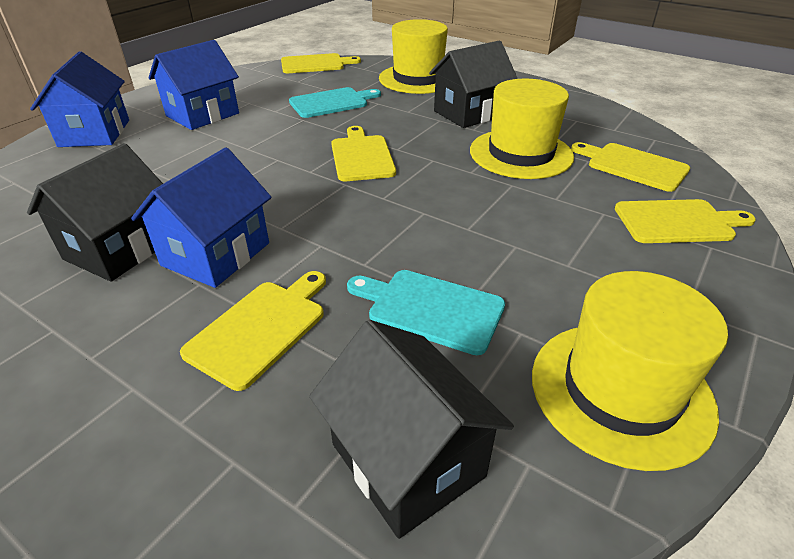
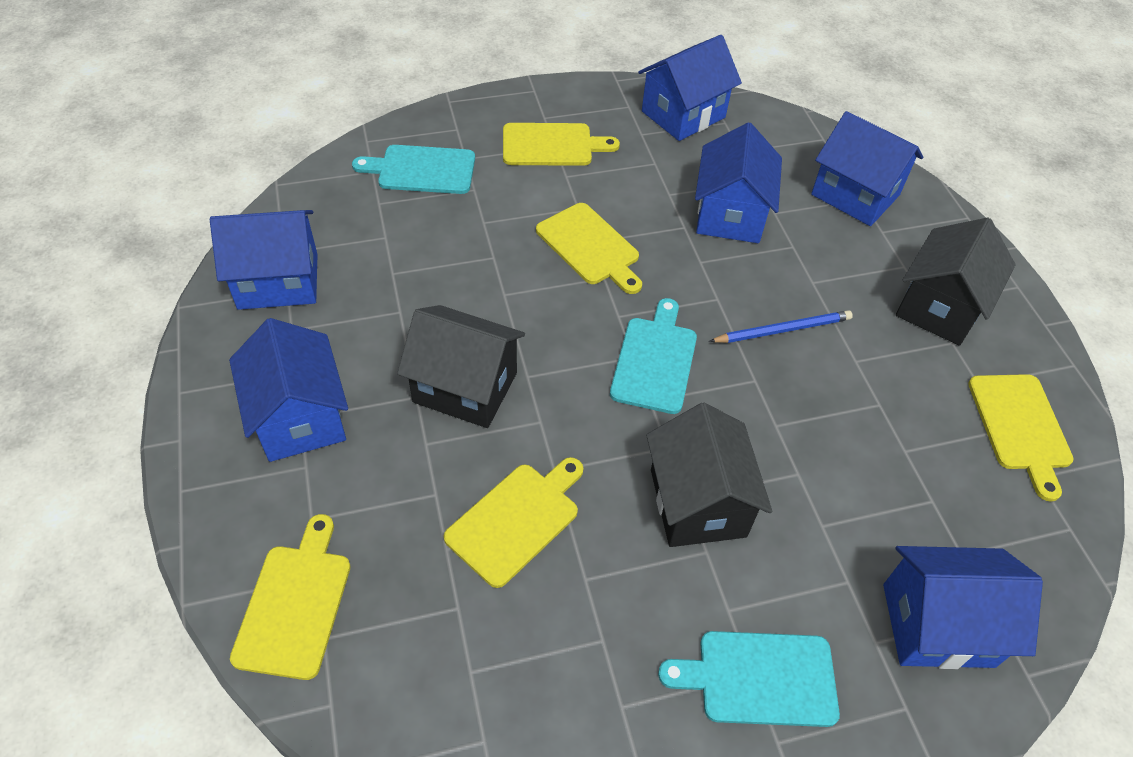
blue house: [30,52,129,147] [131,147,272,288] [148,40,239,130] = 3 -> [210,210,318,310] [229,318,348,462] [638,35,742,141] [695,122,782,243] [811,111,923,226] [883,546,1043,669] = 6
blue pencil: none = 0 -> [709,310,853,343] = 1
turquoise cutting board: [289,87,381,118] [347,270,505,355] = 2 -> [352,145,475,194] [610,298,697,414] [658,631,840,727] = 3
yellow hat: [379,19,448,94] [470,79,574,179] [532,271,728,471] = 3 -> none = 0

